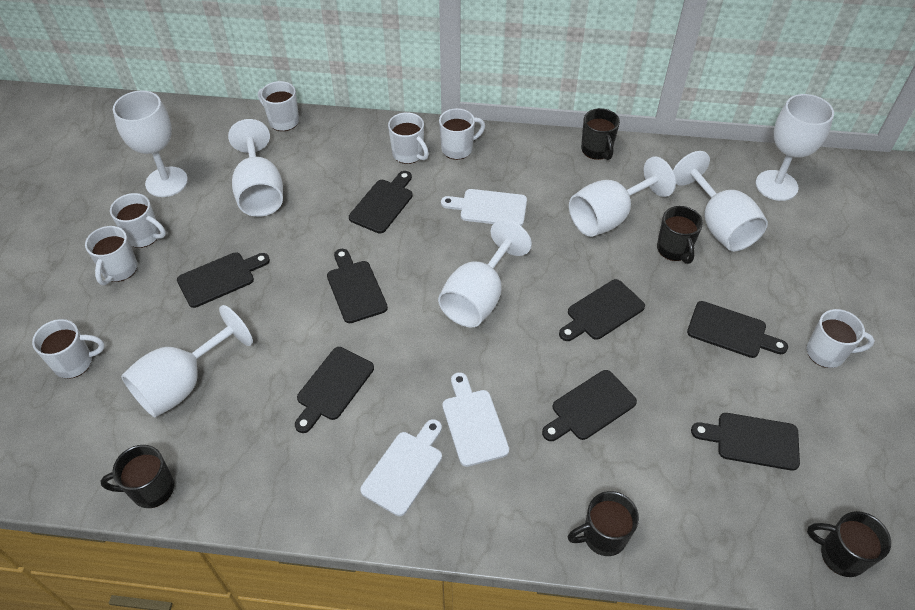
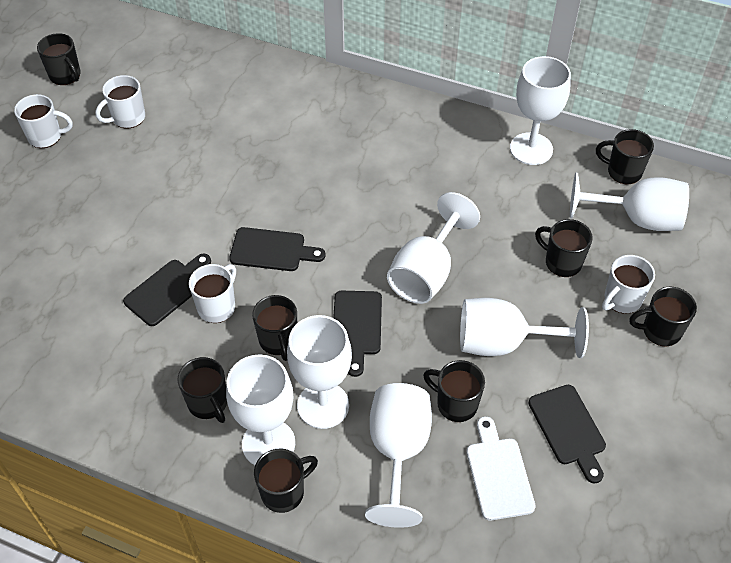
black cutting board: [177,252,270,308] [295,347,374,433] [327,249,388,323] [349,171,413,234] [542,370,637,441] [559,279,645,341] [687,301,788,358] [691,413,800,471] = 8 -> [123,253,211,326] [229,227,326,271] [333,291,382,377] [528,385,606,484] = 4
black mug: [101,445,174,508] [568,491,639,556] [581,108,620,160] [657,206,703,264] [807,511,891,577] = 5 -> [37,33,81,85] [177,357,227,423] [252,295,297,361] [254,449,318,513] [423,360,485,422] [535,219,593,277] [596,129,654,184] [630,287,697,347] = 8
white cutting board: [360,419,442,516] [441,189,527,226] [442,372,509,467] = 3 -> [466,416,536,521] = 1
white mug: [32,319,105,379] [85,226,138,285] [110,193,166,248] [258,81,299,131] [388,112,429,164] [439,108,485,160] [807,309,875,368] = 7 -> [14,94,73,148] [95,75,145,129] [189,264,236,323] [602,255,655,314] = 4

